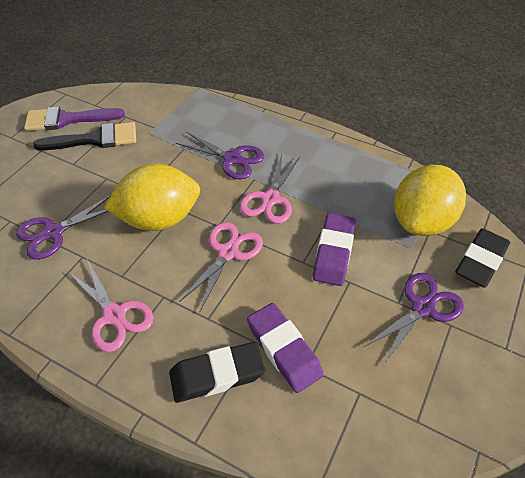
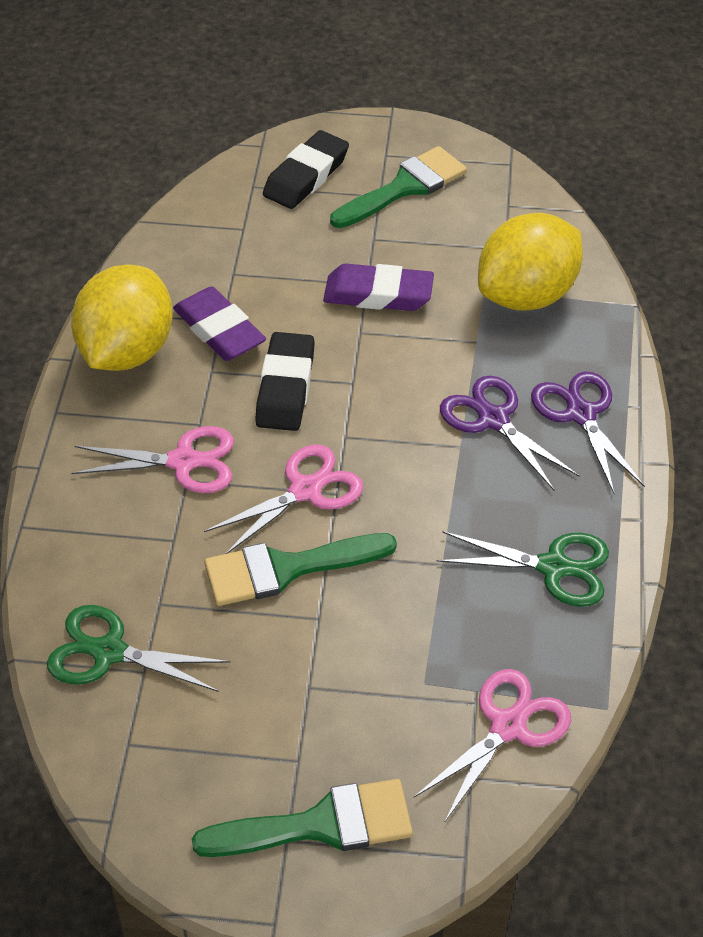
black brush: [33,122,136,150] = 1 -> none = 0
green brush: none = 0 -> [192,779,413,857] [204,533,397,606] [330,146,467,228] = 3
green scissors: none = 0 -> [47,605,230,692] [437,531,609,607] = 2
purple brush: [24,106,125,131] = 1 -> none = 0
purple scissors: [16,195,111,260] [176,131,264,179] [364,273,464,365] = 3 -> [440,376,580,491] [531,371,645,493] = 2

